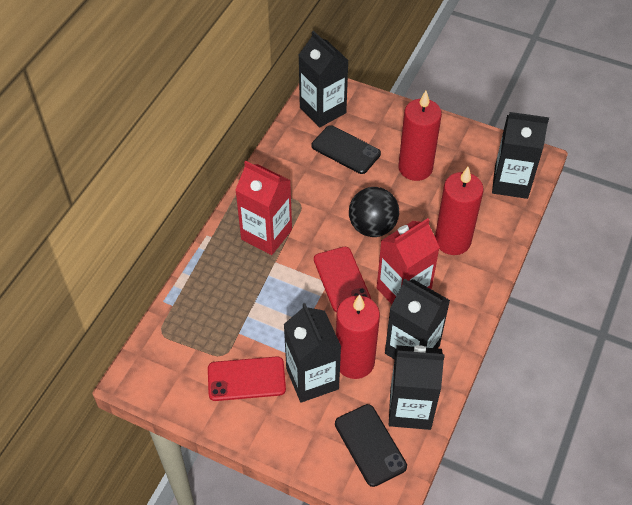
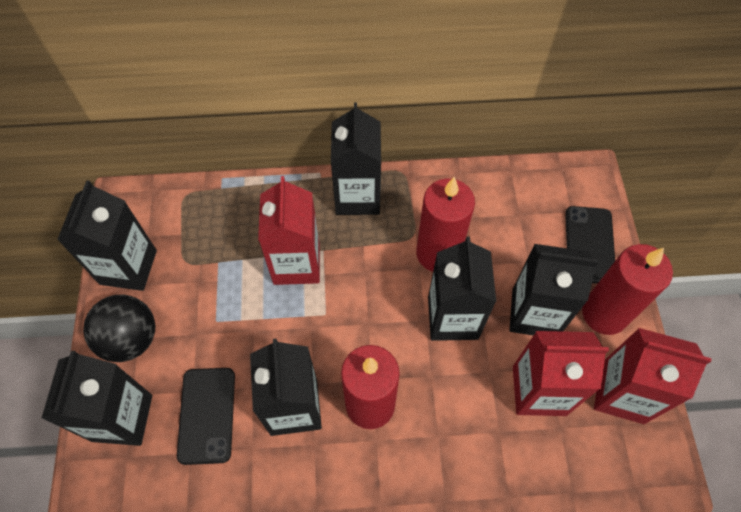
black carton: [284,303,341,403] [299,31,349,128] [385,279,450,360] [389,345,445,430] [492,112,549,199] = 5 -> [41,351,152,446] [57,180,157,291] [250,339,322,436] [331,102,381,215] [428,237,496,341] [509,244,599,336] = 6
red carton: [235,161,292,255] [377,218,440,304] = 2 -> [258,176,320,285] [513,331,609,416] [594,328,711,424] = 3
red phone: [208,356,286,401] [314,247,371,312] = 2 -> none = 0

